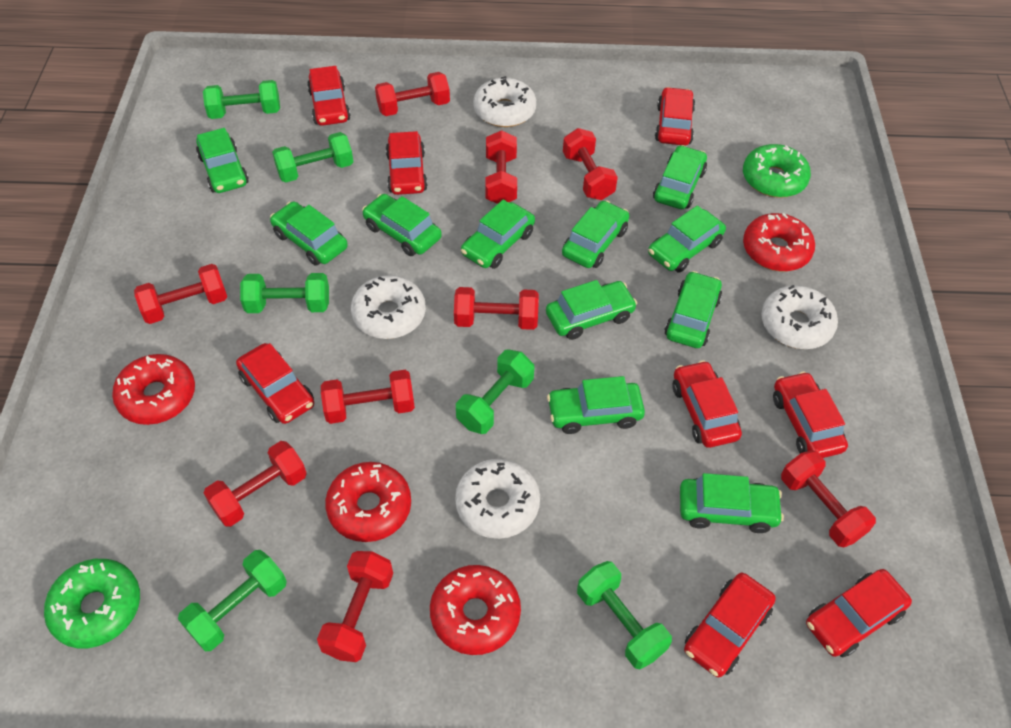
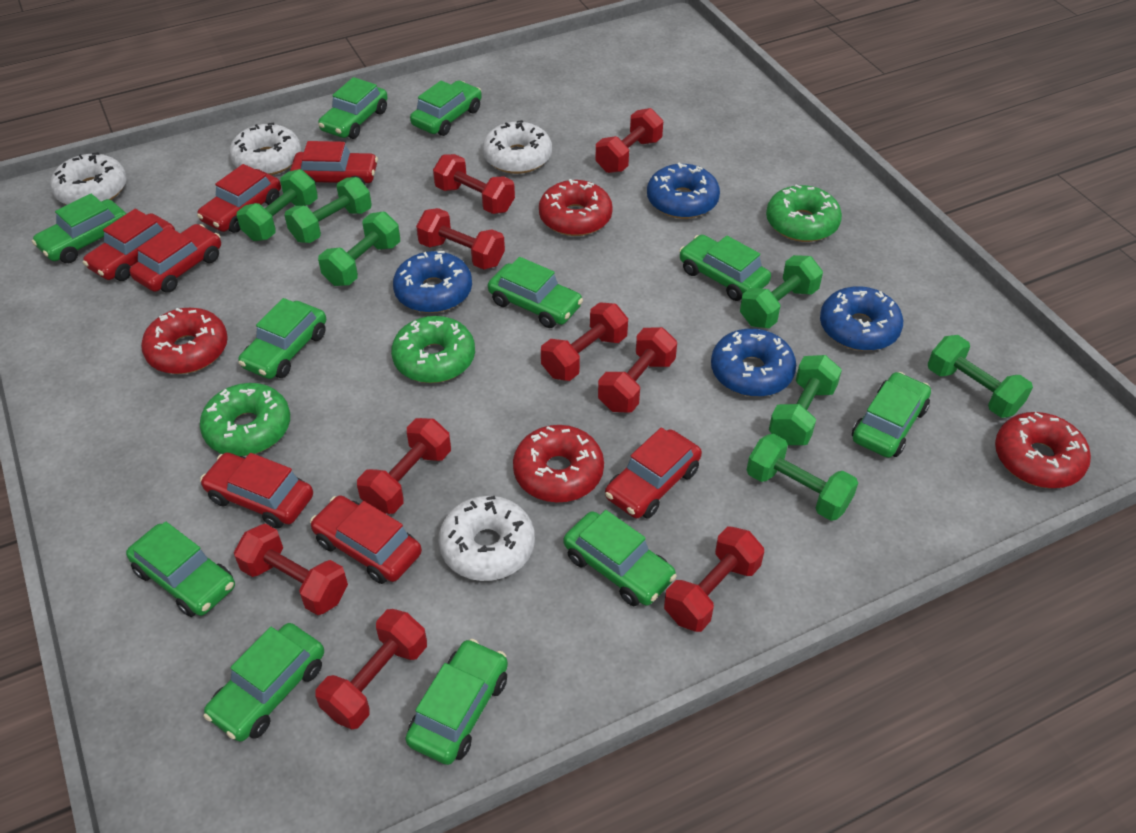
blue donut: none = 0 -> [393,251,472,313] [647,163,720,219] [711,329,796,397] [820,286,903,351] = 4
green donut: [44,559,140,648] [743,144,811,198] = 2 -> [200,383,290,456] [391,316,475,383] [766,185,842,242] = 3
green dumbbell: [178,550,287,651] [203,80,280,119] [240,273,329,313] [272,132,353,183] [456,350,534,434] [577,561,672,669] = 6 -> [237,169,318,241] [284,177,372,243] [318,212,400,286] [740,255,823,328] [747,434,858,521] [769,355,842,445] [928,335,1033,418] = 7
red car: [236,343,314,424] [307,66,351,126] [386,131,428,195] [655,87,695,146] [673,360,742,448] [684,573,776,677] [773,371,848,458] [806,569,912,657] = 8 -> [83,209,175,281] [129,224,221,293] [197,164,281,233] [200,453,313,529] [290,141,378,185] [310,495,422,584] [605,427,702,519] = 7

